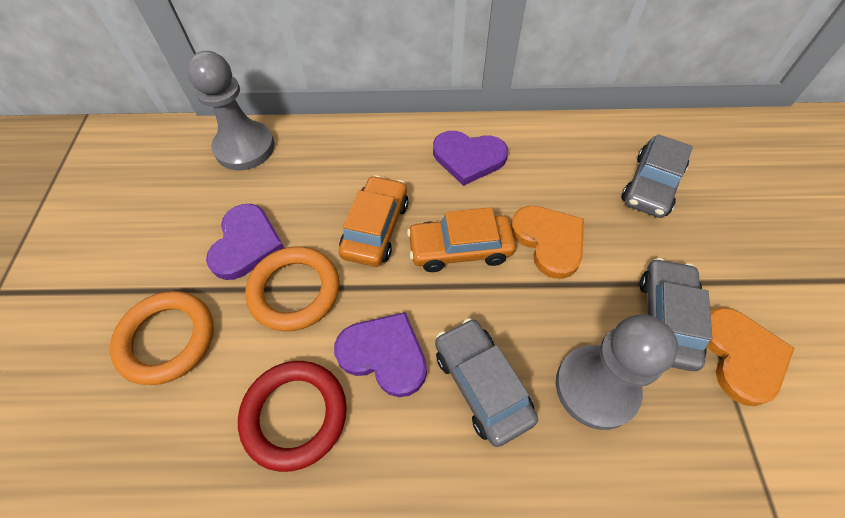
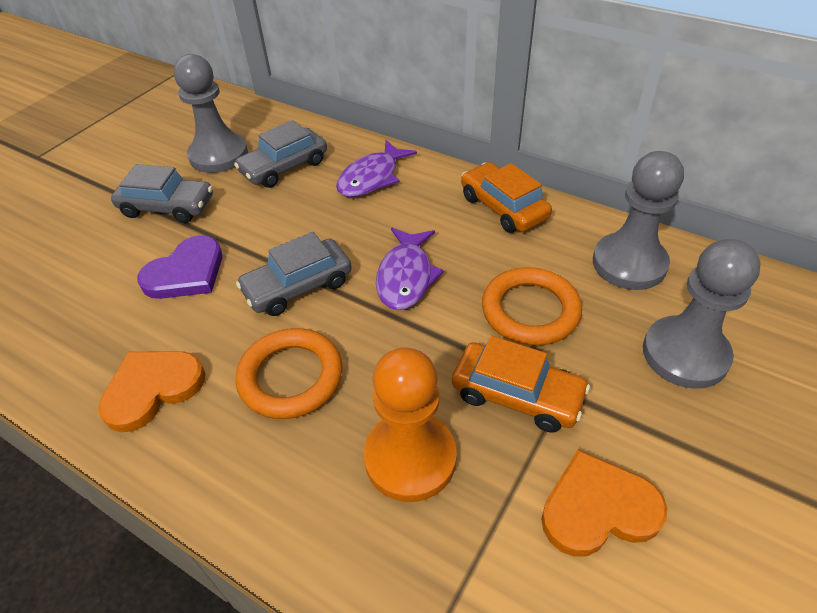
grey pawn: [187,51,275,170] [556,314,678,430] = 2 -> [174,54,248,173] [593,151,684,290] [643,239,761,389] = 3
orange pawn: none = 0 -> [364,347,457,502] = 1
purple fish: none = 0 -> [336,140,417,197] [376,228,444,310] = 2
purple heart: [206,204,284,280] [334,312,427,397] [433,131,508,186] = 3 -> [137,235,222,299] = 1
red ring: [238,361,347,472] = 1 -> none = 0

